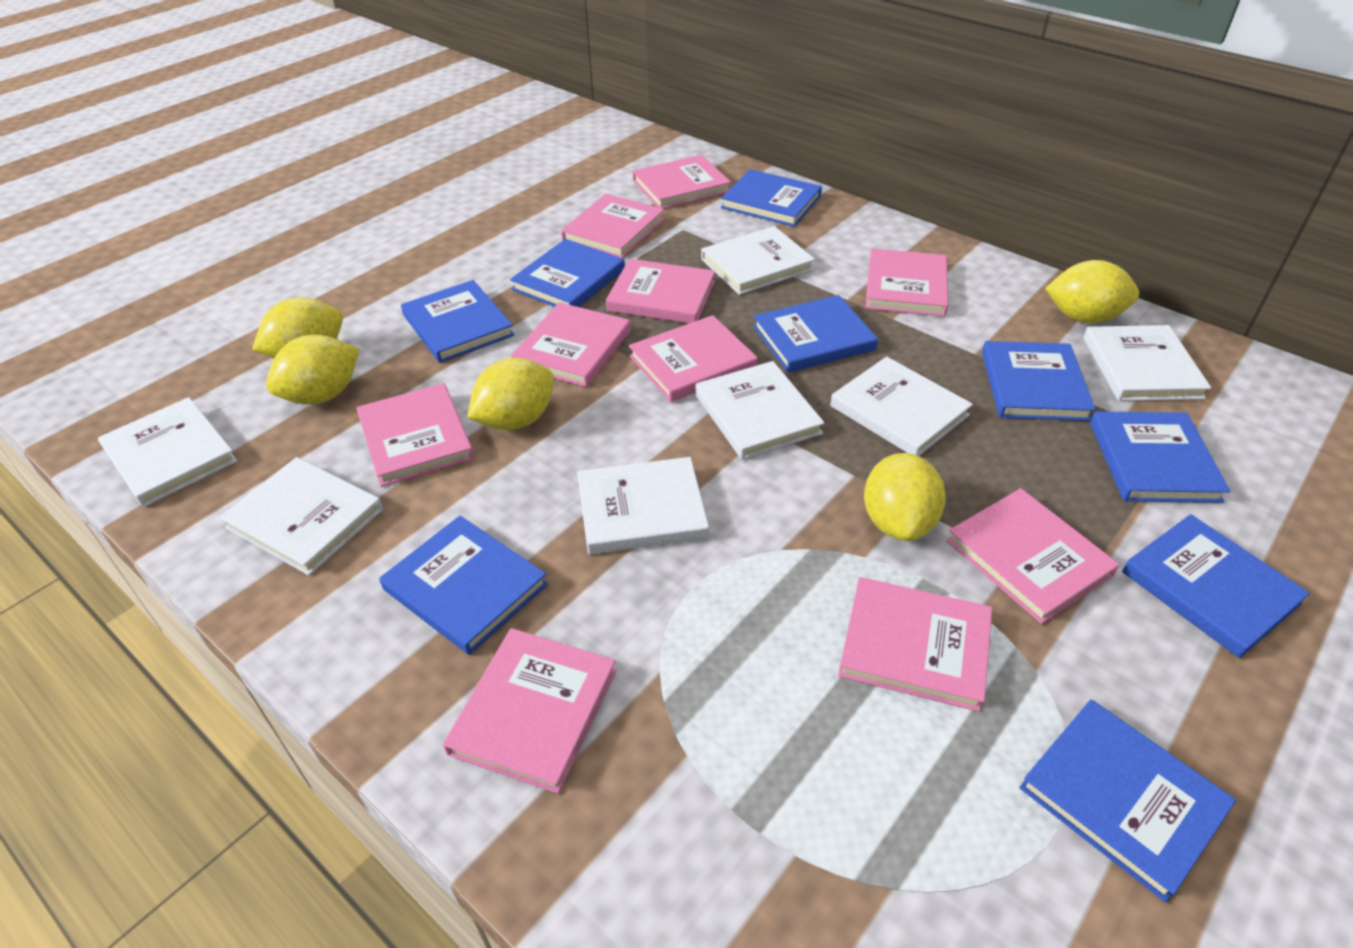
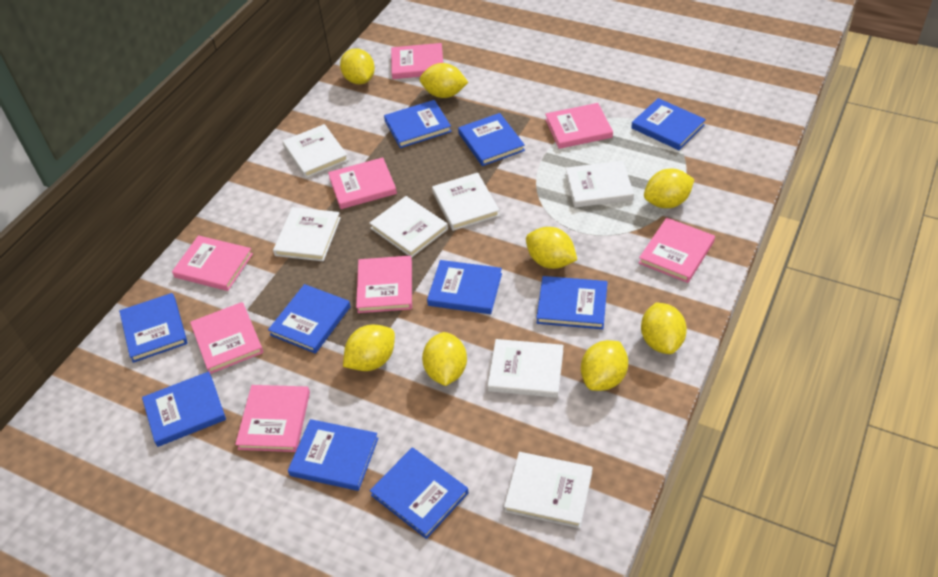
blue book: [379,516,548,655] [401,280,514,363] [510,239,625,307] [721,169,822,227] [753,295,878,373] [982,341,1096,421] [1019,699,1236,902] [1090,412,1230,503] [1122,514,1310,658] = 9 -> [119,293,188,363] [142,371,226,447] [268,284,351,354] [288,419,379,491] [370,447,469,539] [384,100,452,148] [427,260,502,314] [458,113,525,166] [537,276,608,329] [631,98,706,150] = 10
pink book: [356,383,474,487] [443,628,616,794] [511,302,631,387] [561,194,664,258] [606,259,715,323] [629,315,758,402] [633,155,731,209] [838,577,992,712] [865,248,948,316] [946,488,1120,624] = 10 -> [172,235,253,291] [190,302,263,374] [235,385,310,452] [328,157,397,209] [356,256,412,313] [391,43,443,79] [545,103,613,149] [639,218,715,283] = 8
yellow lemon: [252,297,343,359] [266,335,359,405] [467,358,554,430] [864,453,946,541] [1045,260,1139,323] = 5 -> [340,48,375,84] [343,325,395,371] [420,63,468,98] [422,332,467,386] [526,227,577,269] [581,340,628,391] [641,303,687,354] [644,169,694,208] = 8

